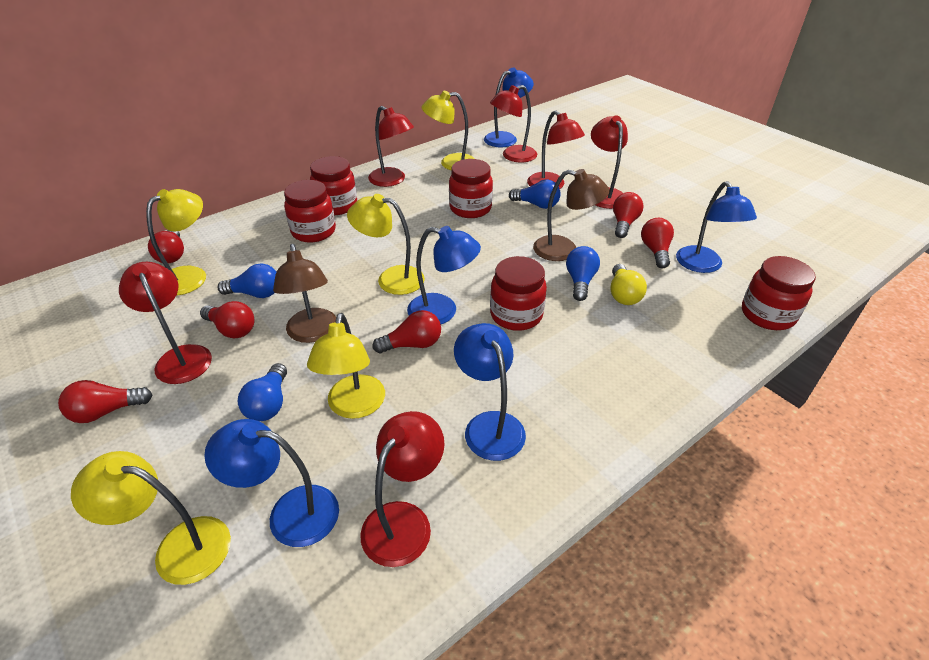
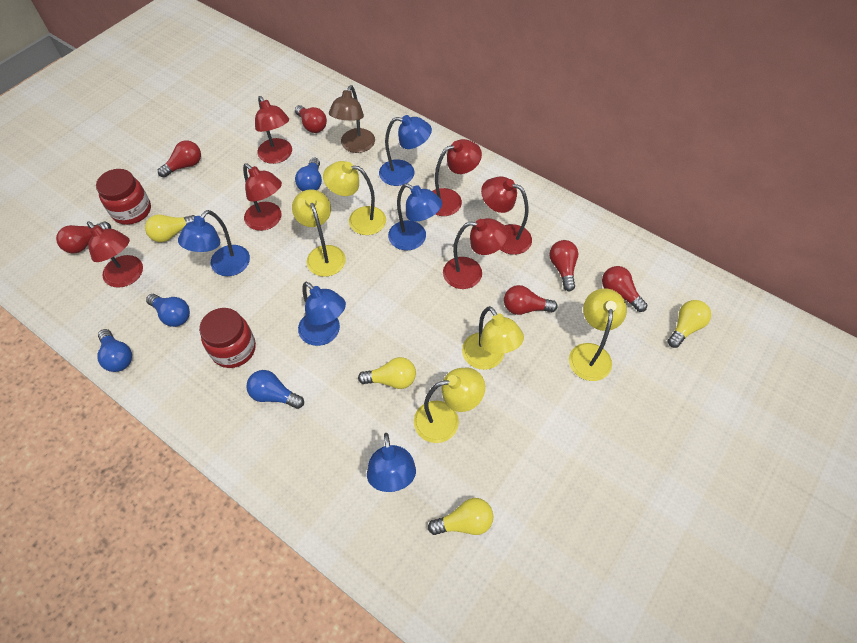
brown lamp: [273,244,336,343] [533,169,610,261] = 2 -> [329,85,375,153] = 1
red jar: [284,180,336,243] [310,156,357,215] [449,159,493,218] [490,256,547,331] [742,256,816,330] = 5 -> [96,169,151,225] [199,308,256,368] = 2
yellow light bulb: [611,264,647,305] = 1 -> [145,215,195,242] [358,357,416,389] [428,498,493,535] [668,300,711,348] = 4

